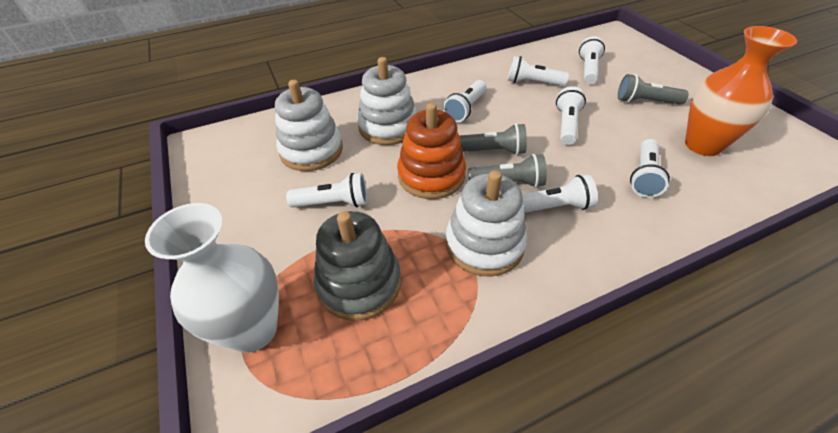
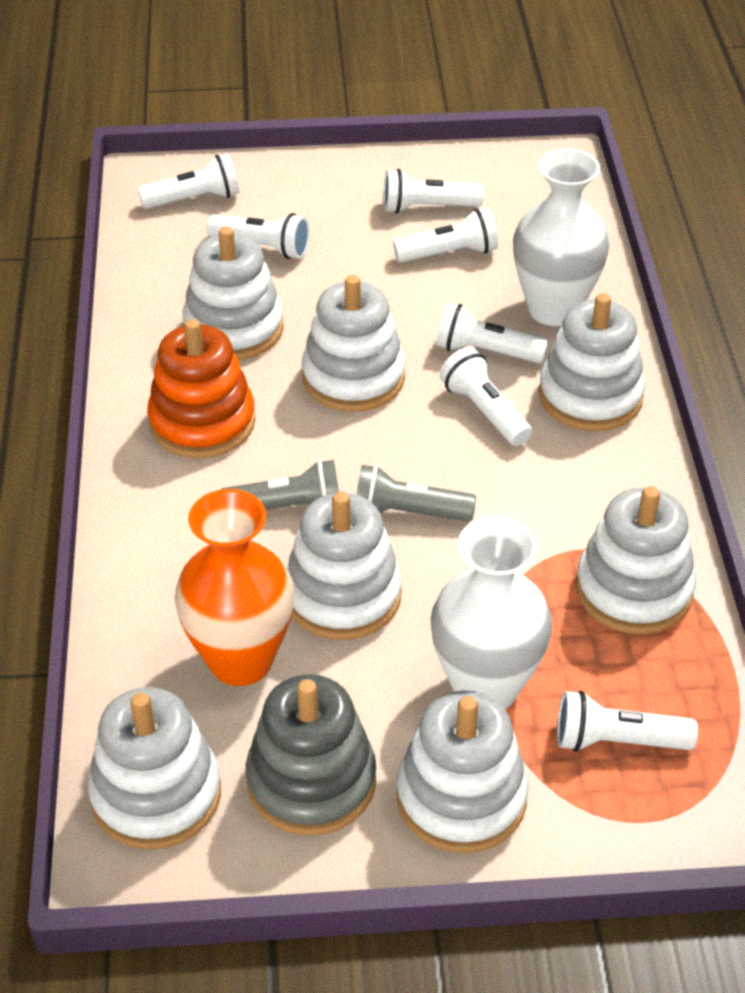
grey flashlight: [459,123,527,155] [468,154,547,188] [618,74,689,105] = 3 -> [220,460,339,510] [356,465,476,522] = 2
white stacking toy: [275,80,343,171] [357,57,417,145] [446,170,527,276] = 3 -> [88,687,221,850] [182,227,284,360] [286,492,402,640] [302,275,405,412] [397,690,528,853] [539,293,645,431] [576,486,696,634] = 7
white vase: [145,203,279,353] = 1 -> [430,516,552,709] [513,148,609,326] = 2

